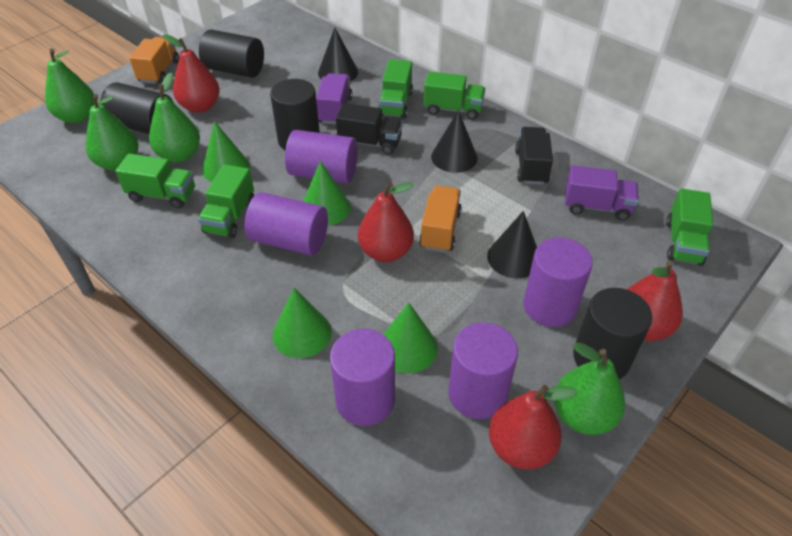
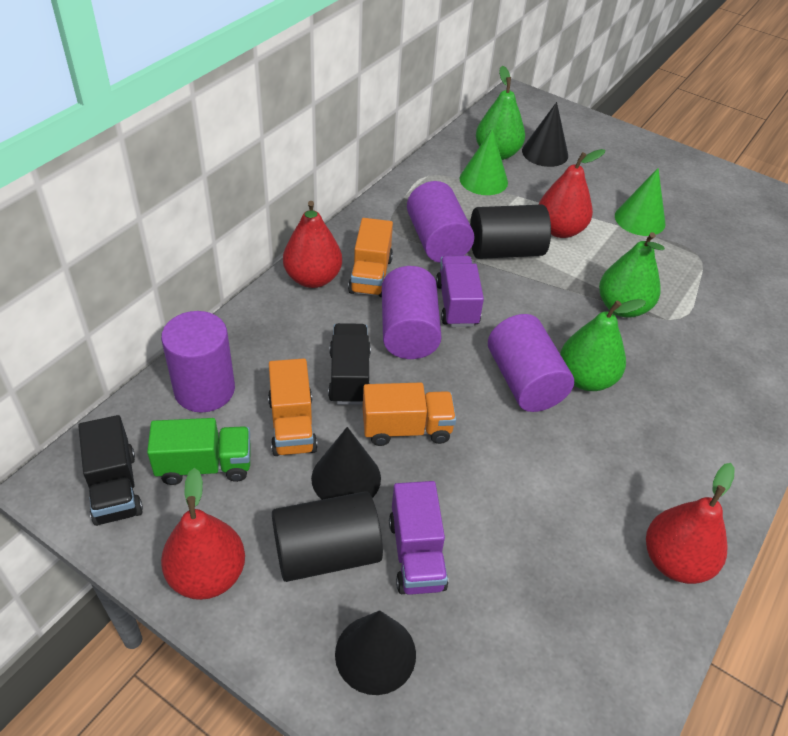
black cylinder: [100,82,174,134] [199,29,264,78] [270,79,320,150] [573,288,652,379] = 4 -> [272,491,383,582] [470,204,551,259] = 2
green cone: [202,121,250,182] [272,288,332,358] [303,161,351,226] [383,302,438,373] = 4 -> [460,128,508,195] [615,168,665,236] = 2
green pear: [45,49,94,123] [86,94,138,171] [149,73,200,163] [554,342,625,435] = 4 -> [476,65,525,160] [560,299,646,391] [599,232,665,318] = 3
green truck: [115,154,195,209] [198,164,254,238] [378,59,413,118] [424,71,485,120] [666,189,713,266] = 5 -> [147,418,251,485] = 1
orange truck: [129,37,179,84] [419,186,462,253] = 2 -> [268,358,317,456] [348,218,393,297] [363,382,456,446] = 3
purple cylinder: [245,192,328,256] [285,130,358,183] [330,329,395,426] [448,322,518,419] [524,237,593,327] = 5 -> [161,311,235,412] [382,266,441,359] [407,181,474,263] [488,314,574,412] = 4

